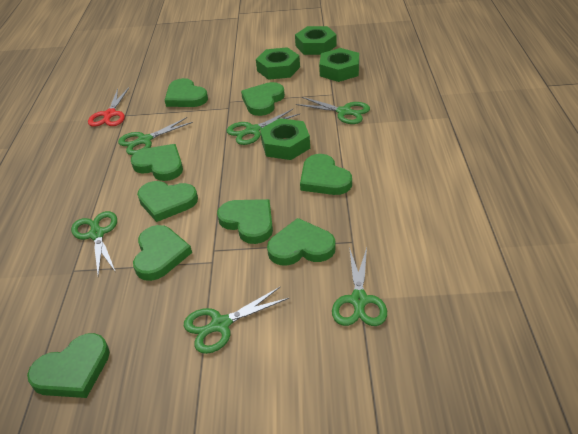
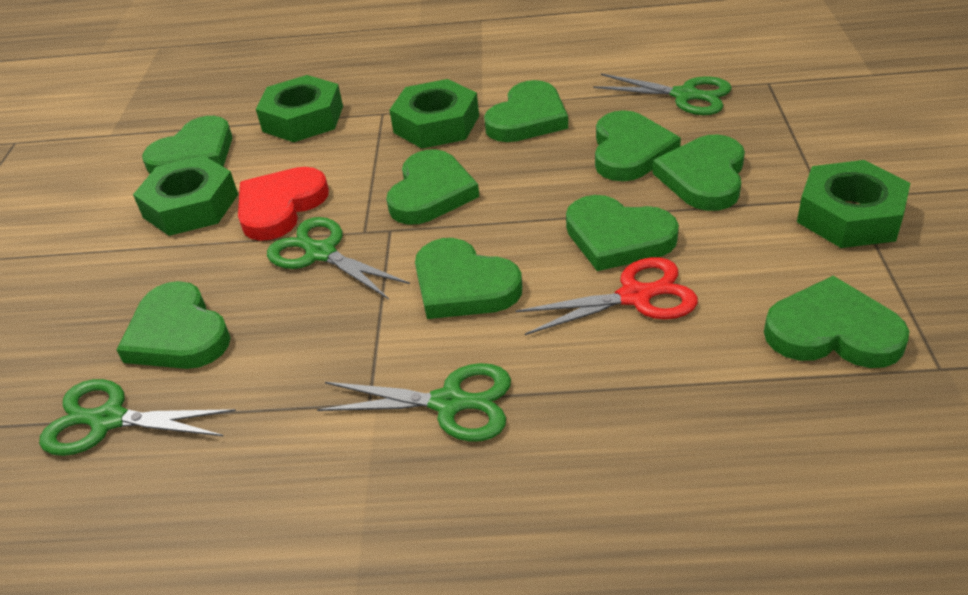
green scissors: [71,211,117,276] [118,117,193,155] [184,286,289,354] [227,109,300,145] [296,97,370,124] [332,247,387,326] = 6 -> [39,379,236,456] [267,217,410,299] [317,363,511,442] [593,74,732,115] = 4
red heart: none = 0 -> [238,167,329,241] = 1

